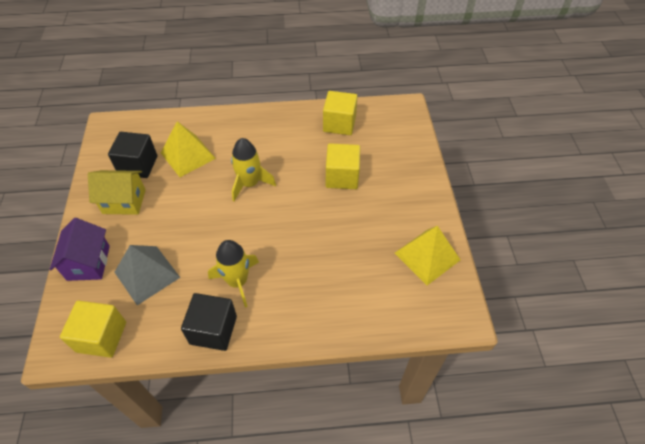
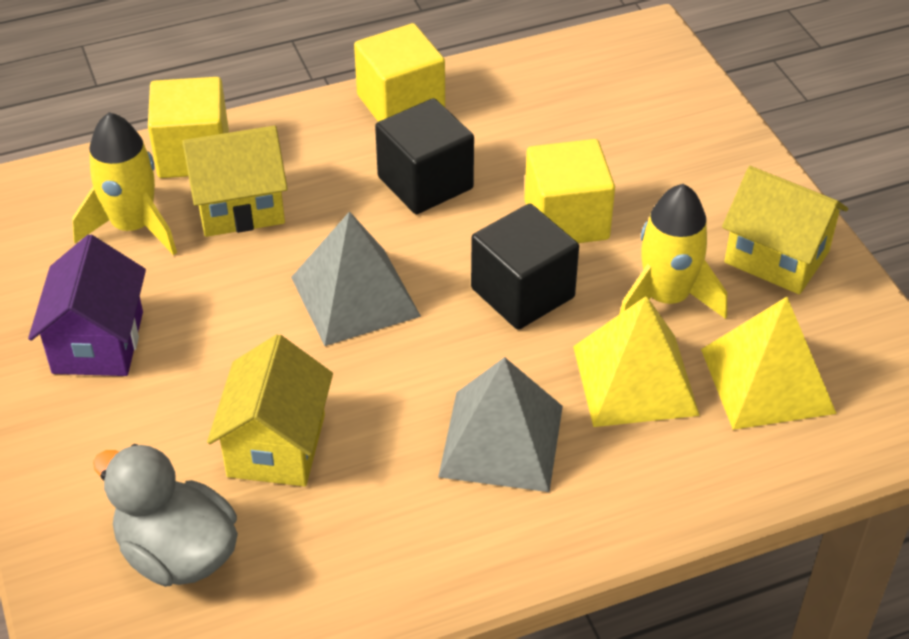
grey duck: none = 0 -> [93,444,238,587] = 1
grey pyramid: [114,245,180,305] = 1 -> [291,211,421,346] [438,357,563,492] = 2
yellow house: [88,170,146,215] = 1 -> [182,126,288,237] [207,334,333,486] [722,166,848,294] = 3

